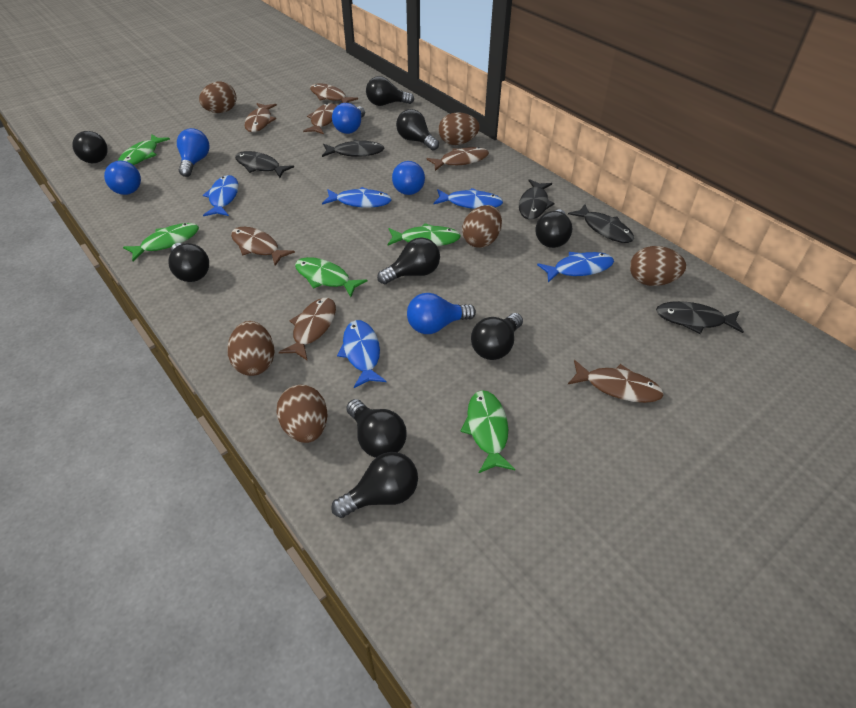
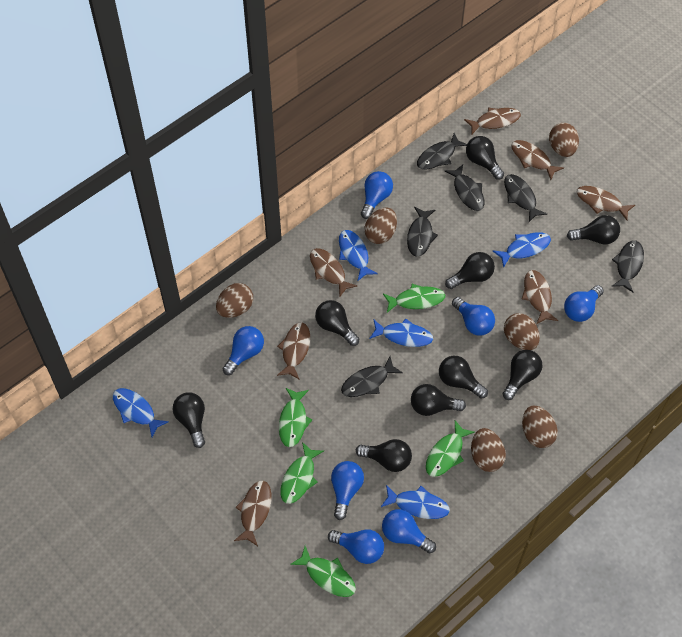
black fish: [235,151,294,178] [322,140,384,157] [519,179,555,219] [568,204,634,243] [656,301,744,334] = 5 -> [341,357,403,397] [407,207,438,257] [417,133,467,170] [444,164,484,211] [504,174,547,222] [612,240,644,292] = 6
blue light bulb: [104,161,141,195] [177,128,209,177] [332,103,365,134] [392,161,425,195] [407,293,476,334] = 5 -> [222,326,264,375] [328,529,384,564] [331,461,364,520] [361,171,393,219] [382,509,436,553] [452,297,495,336] [564,285,604,322] = 7

